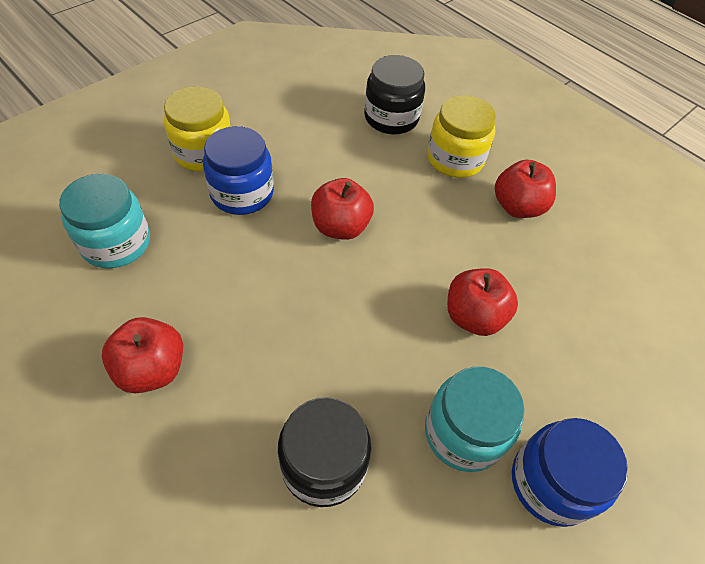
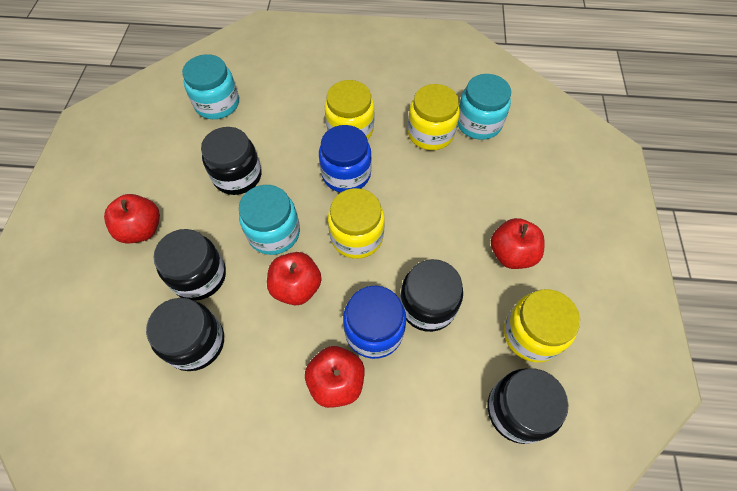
black jar: [278,397,372,507] [364,55,425,135] = 2 -> [146,298,224,371] [153,229,226,301] [201,127,262,195] [400,259,463,332] [487,368,569,444] = 5
turquoise jar: [59,174,150,268] [425,366,525,472] = 2 -> [182,54,239,119] [239,185,300,255] [458,74,511,140] = 3
yellow jar: [164,86,231,172] [427,95,496,178] = 2 -> [325,80,374,140] [328,188,385,259] [408,84,460,150] [504,289,580,362] = 4

